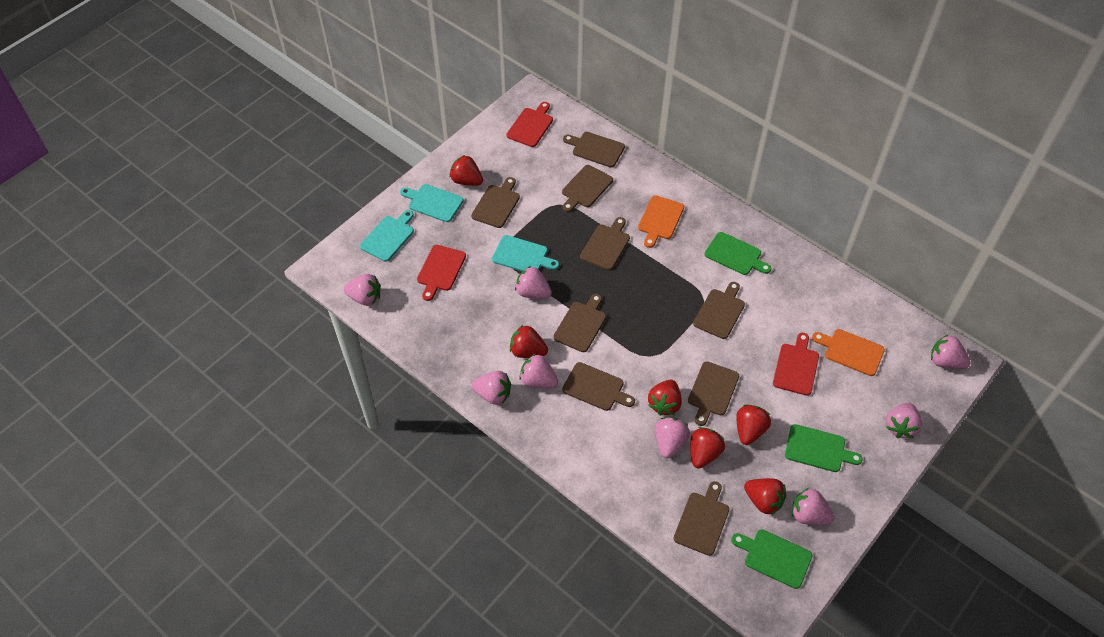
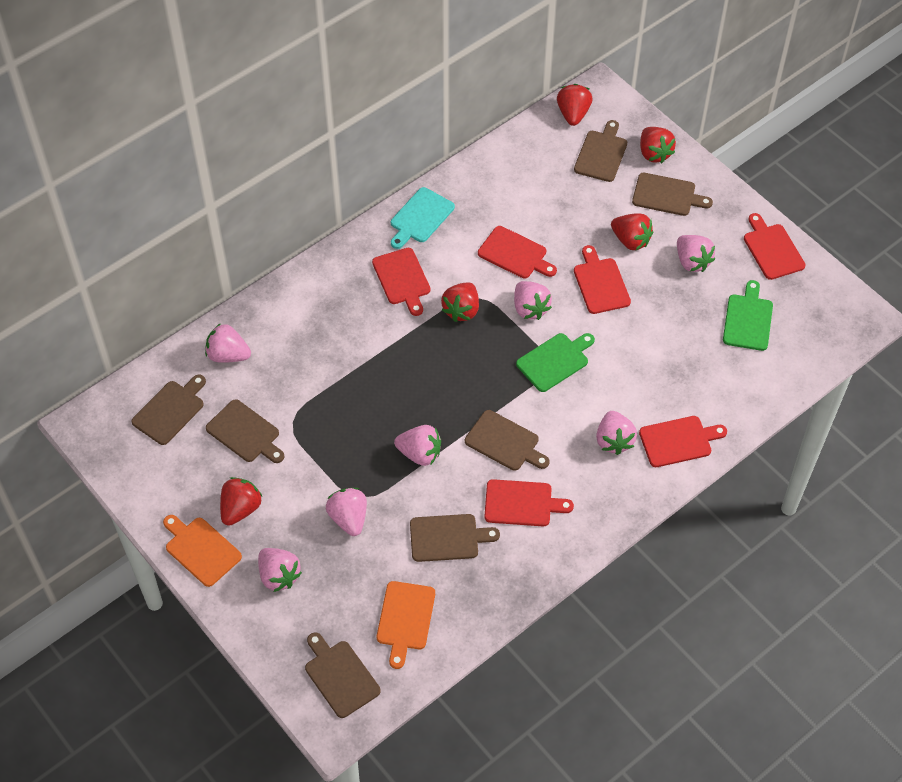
brown cutting board: [471,177,520,228] [553,294,606,352] [562,165,613,212] [562,362,635,411] [563,132,625,167] [580,217,630,270] [674,481,729,556] [688,361,739,426] [693,282,745,339] = 9 -> [131,375,206,445] [206,399,285,463] [305,632,381,718] [410,514,500,562] [465,410,549,471] [574,120,627,182] [632,173,713,216] = 7
green cutting board: [704,232,772,275] [731,529,812,589] [785,424,863,472] = 3 -> [516,333,595,392] [723,280,773,351] = 2
pink strawberry: [344,274,381,306] [472,371,511,405] [515,266,552,299] [519,354,558,388] [655,417,690,458] [792,488,834,525] [886,402,922,438] [931,334,971,369] = 8 -> [205,323,251,363] [258,548,302,592] [326,488,367,536] [394,425,441,466] [514,281,552,320] [596,411,637,455] [677,235,715,272] = 7
red cutting board: [417,245,466,301] [506,102,553,147] [773,333,819,396] = 3 -> [372,248,430,316] [478,226,557,278] [484,479,574,526] [574,245,631,314] [639,416,727,467] [744,213,806,280] = 6
red strawberry: [449,155,483,186] [510,325,548,358] [648,380,682,415] [690,427,725,469] [736,404,771,445] [744,478,786,515] = 6 -> [220,477,262,526] [441,282,479,322] [557,84,593,126] [611,213,653,250] [640,127,676,163] = 5
turquoise cutting board: [360,210,414,262] [400,184,464,222] [492,235,559,272] = 3 -> [391,187,455,249] = 1

